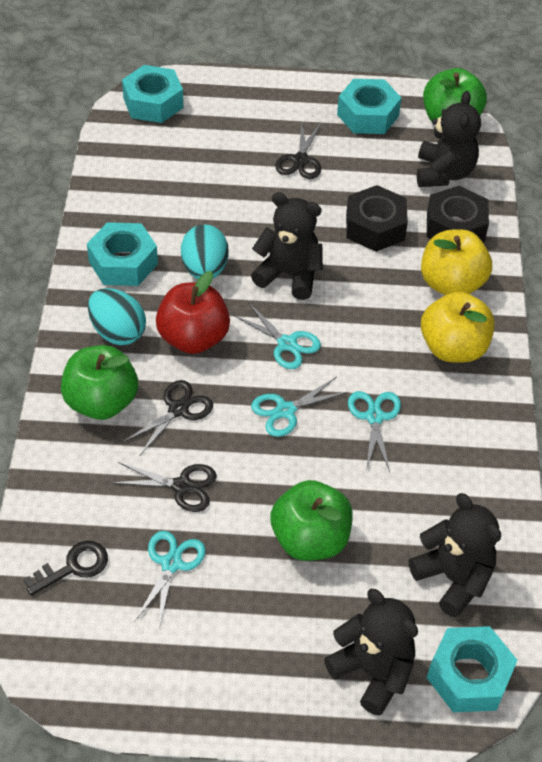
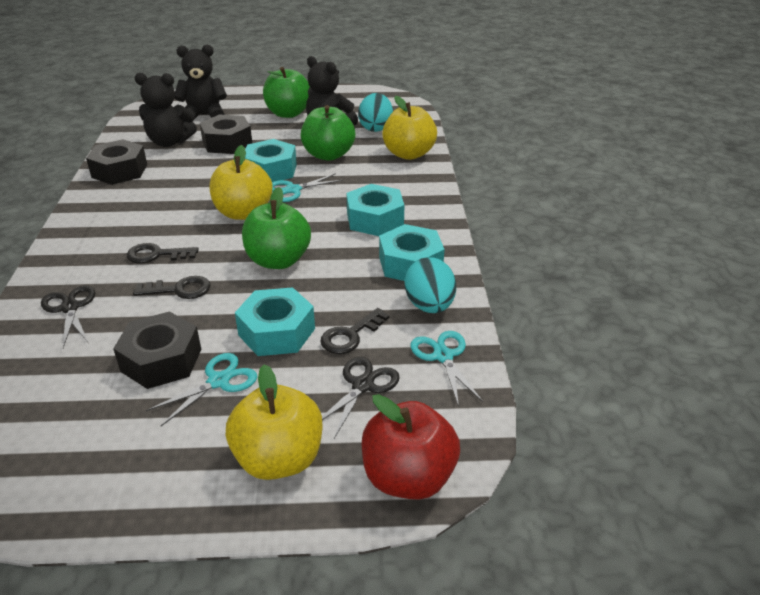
black key: [24,541,108,596] = 1 -> [127,243,199,264] [133,276,211,299] [321,308,390,354] = 3
black nut: [346,185,408,252] [427,186,489,242] = 2 -> [86,139,147,185] [113,311,201,389] [200,115,252,154] = 3
black scissors: [112,462,217,512] [123,380,213,455] [275,123,321,179] = 3 -> [41,285,95,348] [322,357,400,439] = 2
black teddy bear: [251,192,323,300] [324,589,418,716] [409,493,501,618] [417,91,481,187] = 4 -> [134,73,197,147] [174,45,227,123] [306,56,358,125] = 3
turquoise scissors: [134,531,205,629] [233,302,321,369] [251,377,349,437] [348,391,401,472] = 4 -> [146,353,258,426] [272,173,343,202] [411,331,483,407] = 3
yellow apple: [421,229,492,295] [421,292,495,362] = 2 -> [210,145,273,220] [226,364,322,480] [382,96,437,160] = 3

